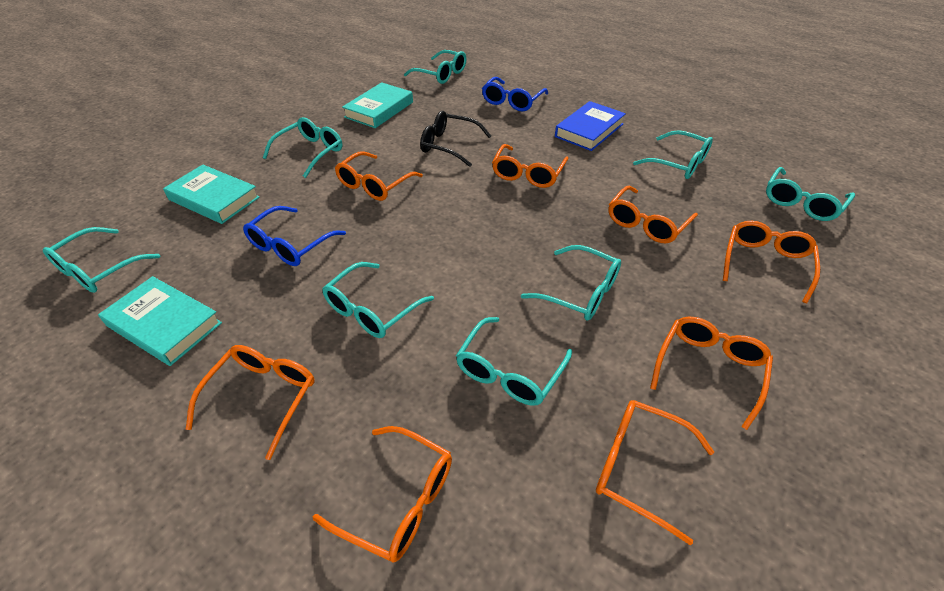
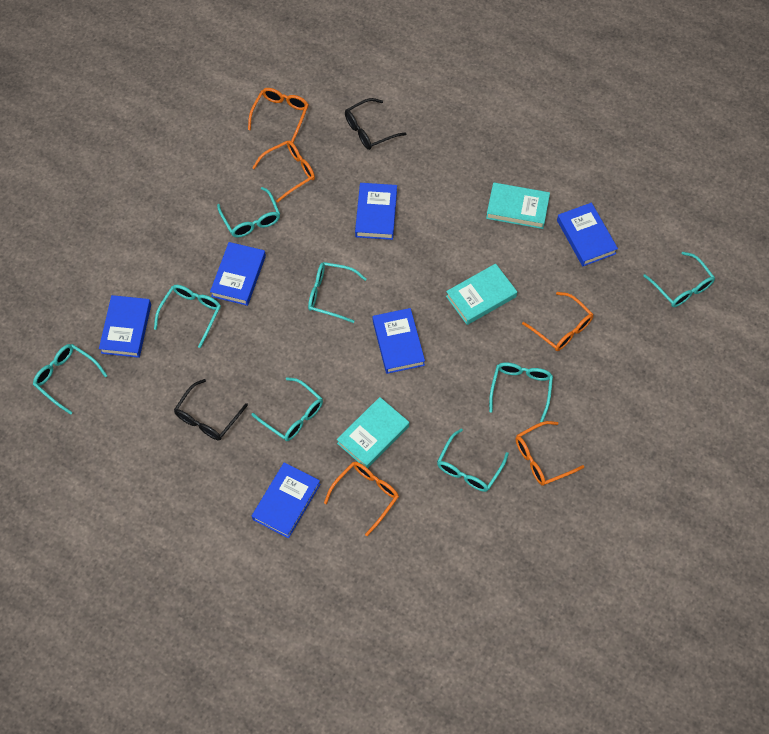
black glasses: [420,111,491,167] = 1 -> [174,379,248,440] [345,98,407,150] = 2
blue book: [555,101,626,151] = 1 -> [99,295,151,358] [210,242,266,306] [252,462,320,539] [355,183,397,240] [373,308,425,374] [557,203,618,266] = 6
blue glasses: [243,206,346,266] [482,77,548,112] = 2 -> none = 0
orange glasses: [185,345,315,460] [313,426,452,563] [335,151,423,201] [492,144,569,188] [596,400,714,545] [608,186,698,243] [650,317,773,430] [723,221,820,303] = 8 -> [248,88,309,142] [252,140,315,203] [324,462,399,536] [516,421,585,486] [522,292,594,351] = 5

